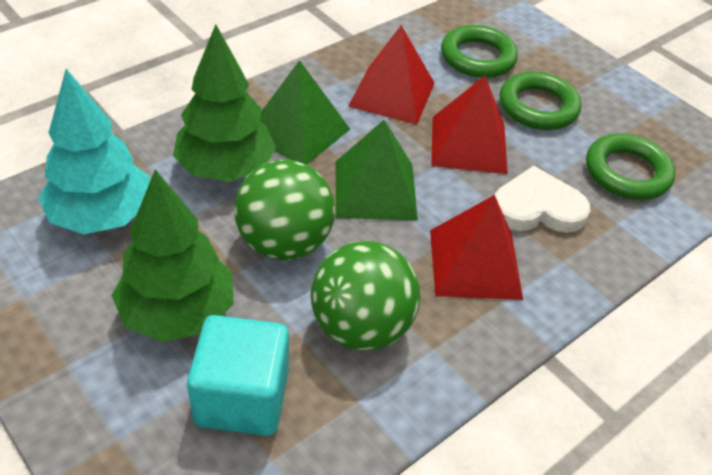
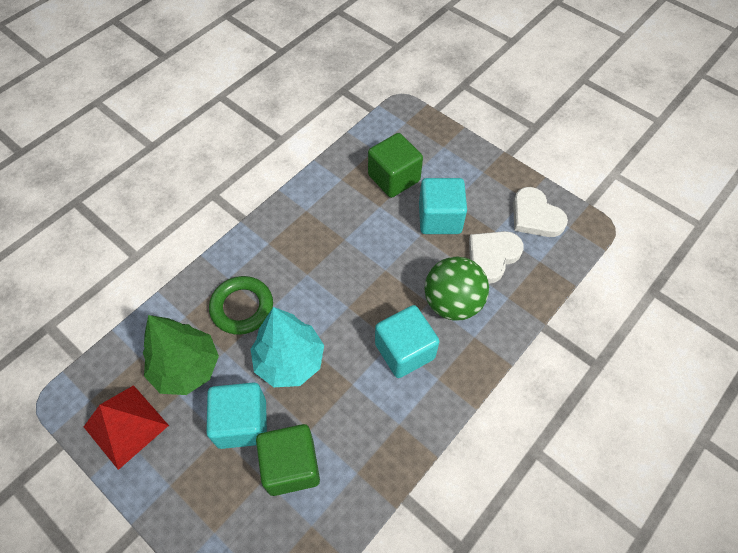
green ball: [234,159,335,260] [311,241,420,351] = 2 -> [425,257,489,321] = 1
green cube: none = 0 -> [256,424,320,496] [368,133,423,198] = 2
green pyramid: [260,60,350,165] [336,120,418,221] = 2 -> none = 0
green ring: [441,25,518,78] [500,71,581,130] [586,134,676,200] = 3 -> [209,276,273,335] = 1
green tree: [112,170,234,342] [173,24,276,182] = 2 -> [143,315,219,395] = 1
red pyramid: [348,25,435,125] [430,195,523,300] [431,76,508,174] = 3 -> [84,385,169,470] = 1
turquoise cube: [187,315,289,436] = 1 -> [206,382,267,449] [375,305,440,378] [419,178,467,234] = 3
white heart: [495,166,590,233] = 1 -> [469,231,524,284] [513,187,568,237] = 2

